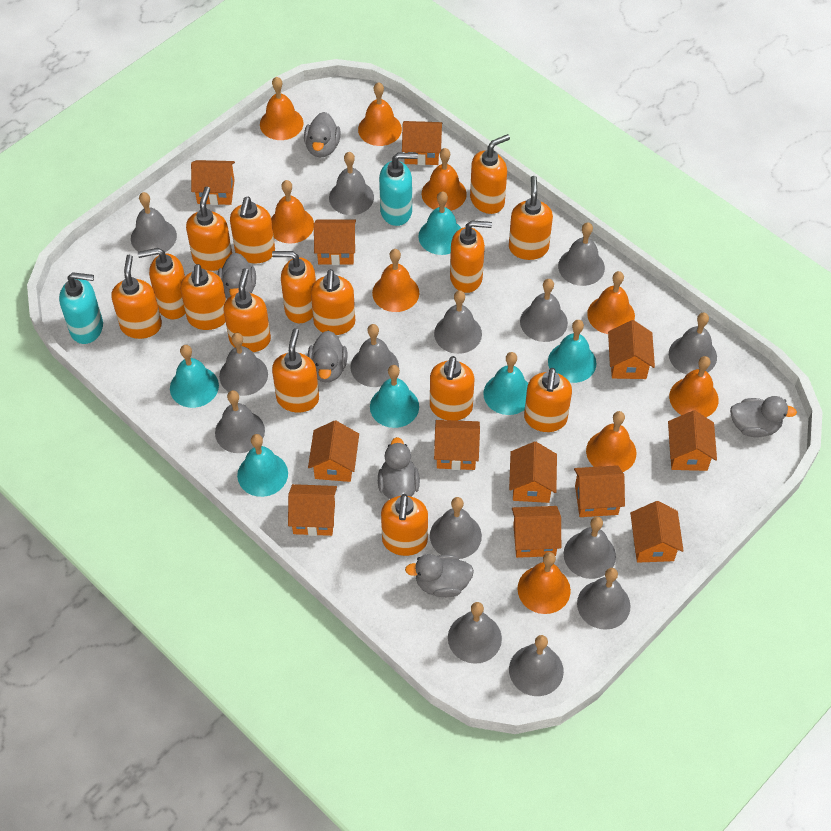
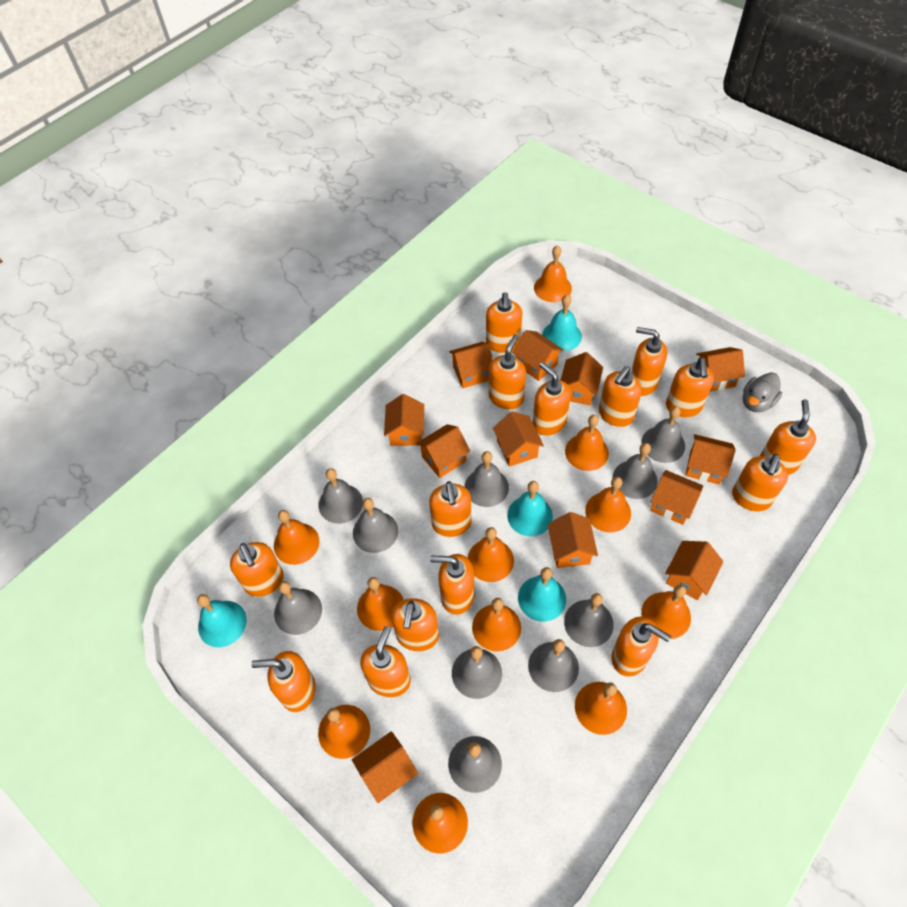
grey bell: [131,192,177,256] [215,390,265,453] [219,333,268,396] [329,152,374,215] [350,324,399,387] [430,497,482,559] [434,290,482,354] [448,602,502,664] [509,635,564,696] [520,279,568,342] [558,222,605,286] [563,517,616,579] [577,568,630,630] [669,313,717,374] = 14 -> [274,581,322,635] [319,468,363,524] [353,498,398,553] [448,736,502,793] [452,646,502,699] [465,451,509,507] [528,639,579,692] [564,593,614,647] [613,443,658,499] [641,406,685,463] = 10
grey duck: [218,253,256,299] [304,112,341,157] [307,331,347,383] [378,437,420,499] [405,554,474,597] [730,396,797,437] = 6 -> [743,373,782,412] = 1
orange bell: [260,77,304,140] [271,180,314,244] [358,82,402,146] [372,249,419,312] [422,148,467,211] [517,552,571,614] [586,411,636,472] [587,271,635,334] [669,356,719,417] = 9 -> [274,510,319,565] [318,705,370,759] [357,577,404,631] [413,793,468,853] [467,527,514,582] [472,598,521,652] [534,245,572,302] [565,415,609,471] [575,682,627,735] [585,477,631,532] [641,585,691,639] = 11
turquoise bell: [170,345,219,408] [237,434,288,497] [370,365,419,428] [418,191,461,255] [483,352,528,415] [548,320,596,383] = 6 -> [197,594,247,647] [507,481,553,537] [518,567,566,622] [542,295,582,351] = 4
turquoise soap dispenser: [59,272,103,344] [379,153,418,226] = 2 -> none = 0

